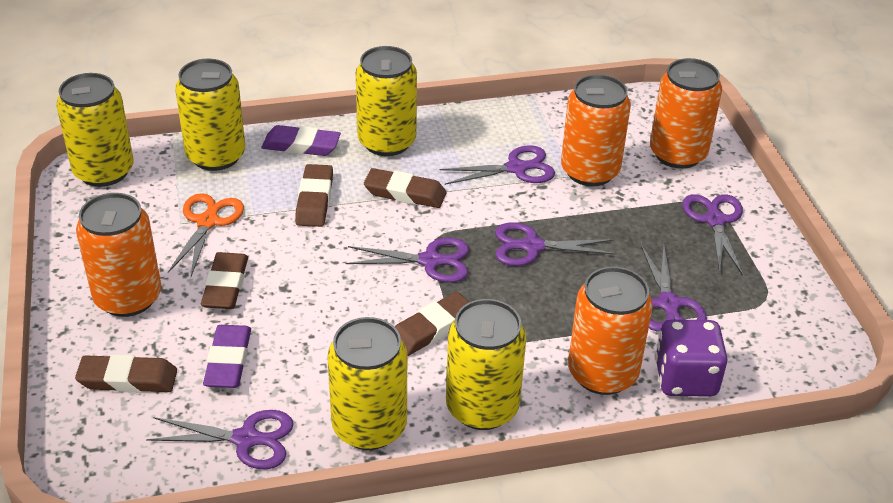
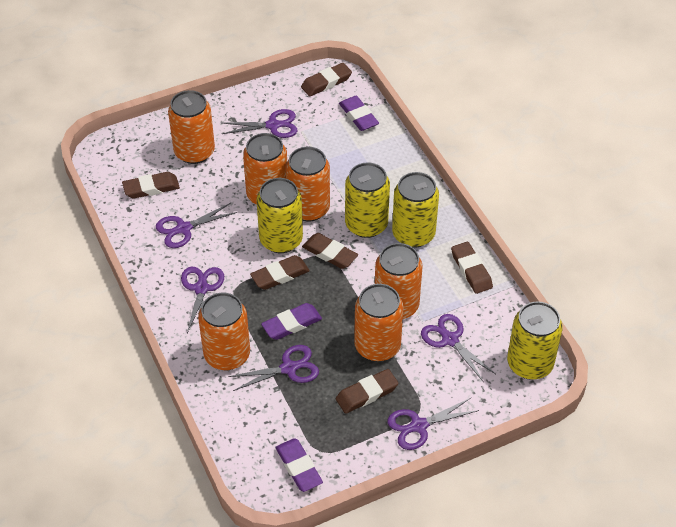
brown eraser: [75,354,177,393] [201,252,248,309] [295,164,333,227] [364,168,446,208] [395,292,469,356] = 5 -> [122,172,180,199] [250,255,310,290] [301,63,352,96] [302,233,358,269] [336,369,398,414] [451,242,493,294] = 6
orange can: [76,193,162,317] [561,74,631,186] [568,267,653,395] [650,58,722,169] = 4 -> [168,90,215,164] [198,293,250,370] [243,133,287,205] [286,147,330,221] [354,284,403,361] [375,243,422,319] = 6
orange scissors: [168,193,244,276] = 1 -> none = 0
purple dice: [655,319,728,397] = 1 -> none = 0
purple eraser: [203,325,251,388] [262,125,341,156] = 2 -> [261,303,322,340] [275,438,323,492] [339,96,379,131] = 3
yellow can: [56,73,134,187] [175,59,245,171] [327,317,407,450] [356,46,417,156] [446,299,526,430] = 5 -> [257,178,303,253] [345,162,390,238] [392,172,439,248] [507,301,563,380] = 4

